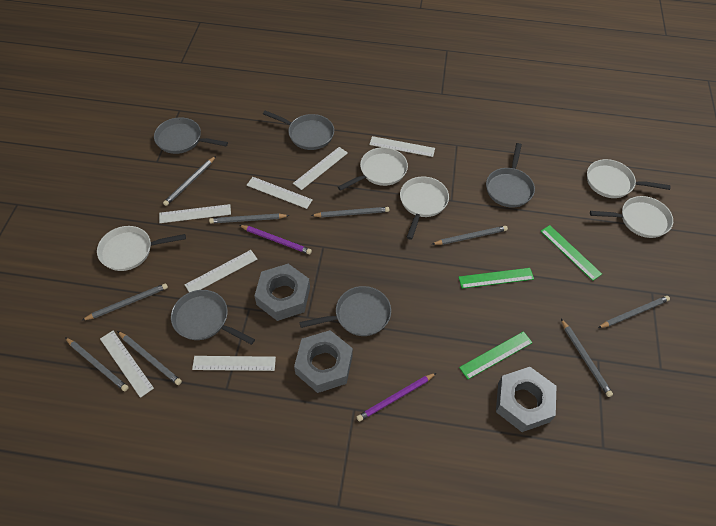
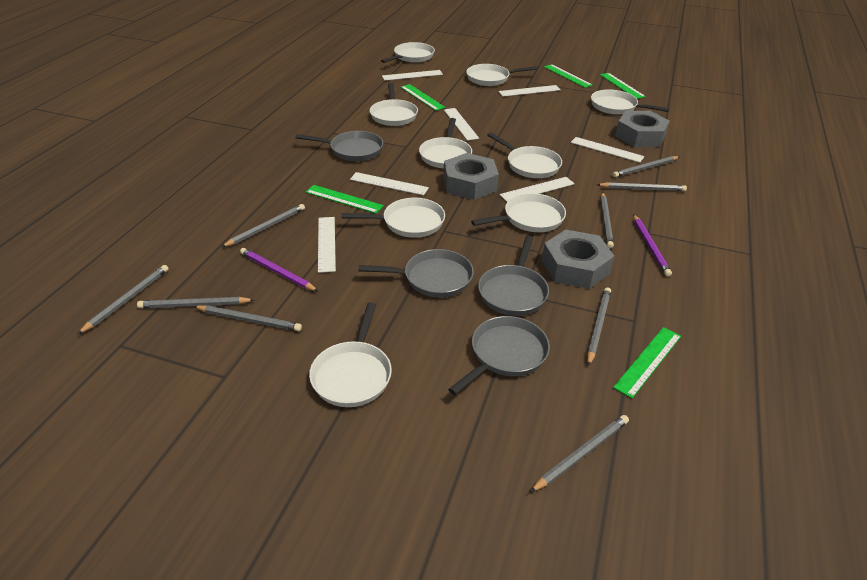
green ruler: [459,268,534,289] [459,331,533,379] [540,225,602,281] = 3 -> [306,185,384,214] [401,84,446,111] [544,64,593,88] [600,73,646,99] [613,327,681,398] = 5
grey pan: [154,117,228,154] [171,290,255,345] [263,110,334,150] [299,286,391,336] [486,143,535,208] = 5 -> [296,131,383,161] [359,249,474,298] [448,316,550,395] [478,236,549,316] = 4
white pan: [97,226,186,271] [338,147,408,191] [400,176,449,239] [587,159,671,198] [590,196,673,238] = 5 -> [309,302,392,407] [342,198,445,238] [370,83,418,126] [381,42,435,63] [419,118,472,168] [466,64,538,86] [471,193,566,232] [487,132,562,178] [591,89,670,115] = 9

